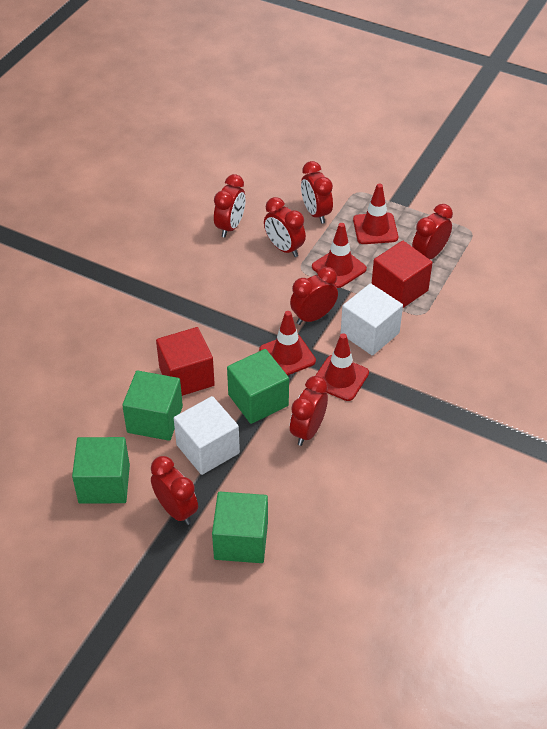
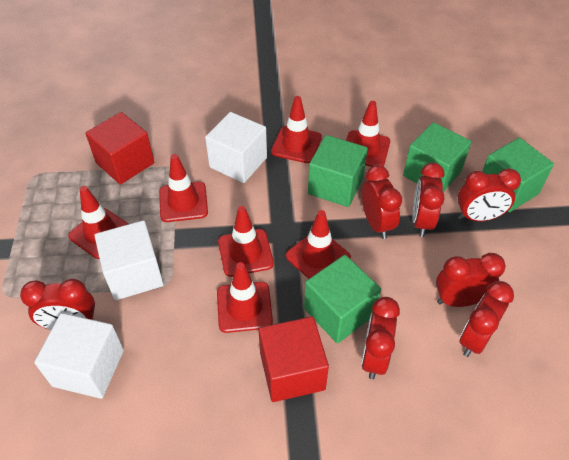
red traffic cone: [259,311,316,375] [312,223,367,288] [315,333,369,401] [353,184,398,244] = 4 -> [68,186,128,259] [159,154,208,222] [217,262,273,333] [218,206,274,277] [271,96,322,163] [286,210,351,279] [346,101,390,167] = 7
white cube: [174,396,240,475] [341,283,403,355] = 2 -> [34,313,124,399] [95,220,164,300] [205,112,267,183] = 3

